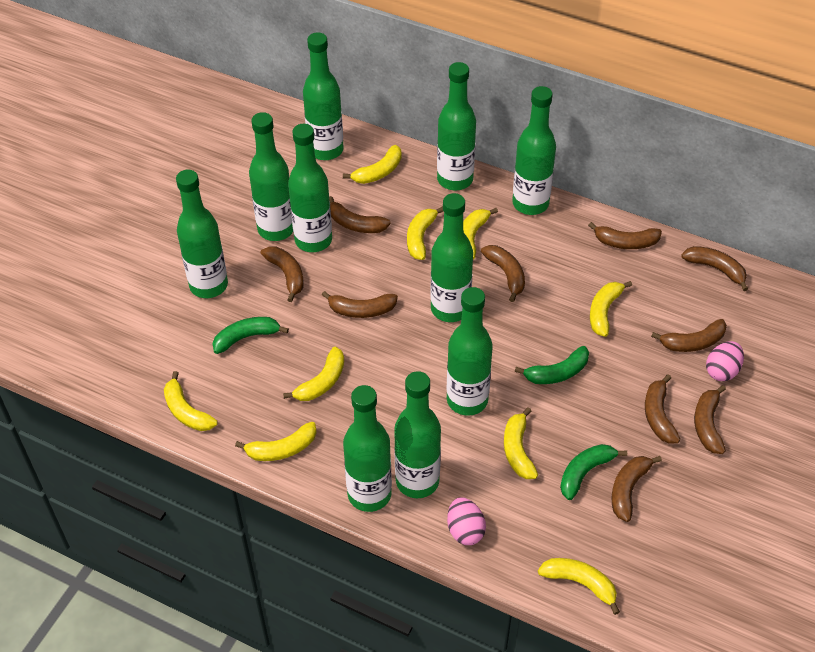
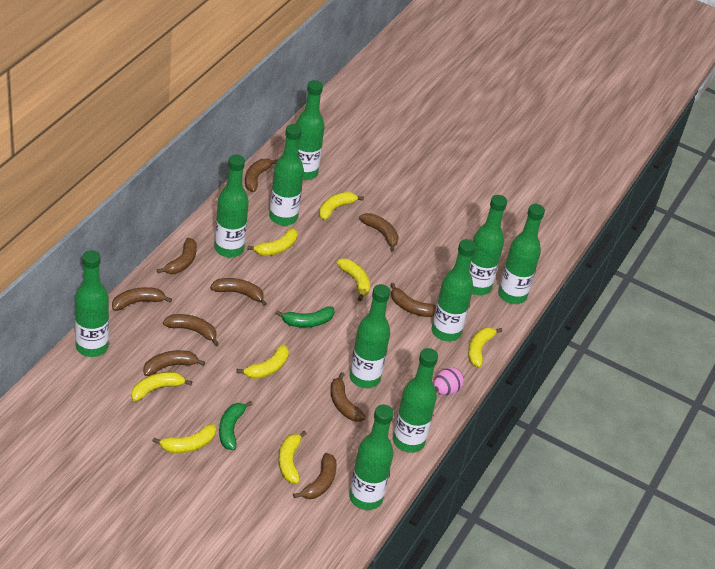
green banana: [212,317,289,354] [515,346,589,384] [560,444,627,500] = 3 -> [219,401,253,450] [275,306,335,328] = 2
pink egg: [447,497,486,545] [706,341,744,381] = 2 -> [434,367,464,395] = 1
yellow banana: [164,371,218,431] [235,422,317,461] [283,347,344,401] [343,145,402,184] [407,206,443,260] [463,208,498,260] [504,407,538,479] [538,558,620,615] [590,281,632,337] = 9 -> [131,372,192,401] [152,424,216,453] [236,344,289,379] [247,228,297,256] [279,431,307,483] [319,192,364,220] [336,258,370,301] [468,327,502,367] = 8

